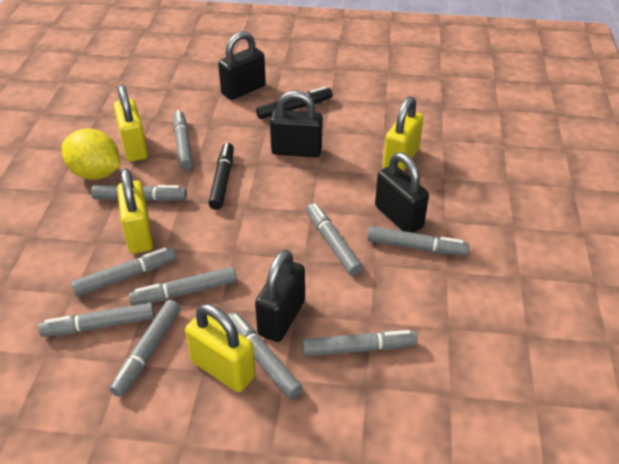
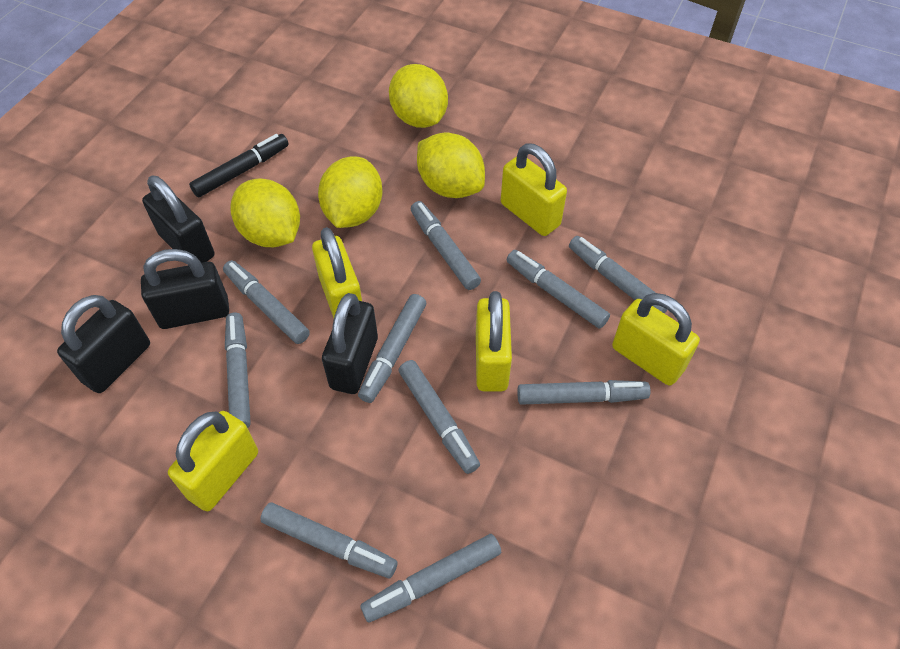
black marker: [208,143,234,210] [256,86,333,119] = 2 -> [189,134,289,197] = 1
yellow lemon: [62,128,120,180] = 1 -> [231,178,300,247] [318,156,383,228] [389,64,448,128] [417,132,485,198] = 4
yellow padlock: [114,85,148,162] [117,168,153,254] [185,304,255,392] [383,96,424,171] = 4 -> [168,411,258,511] [312,227,362,318] [476,291,512,391] [501,143,567,236] [612,293,700,386] = 5

